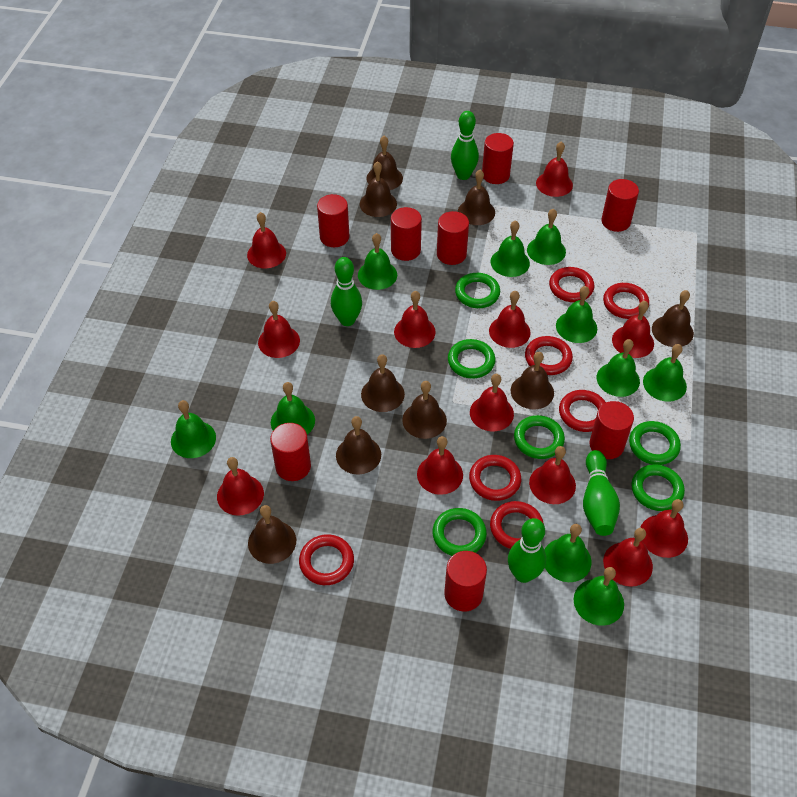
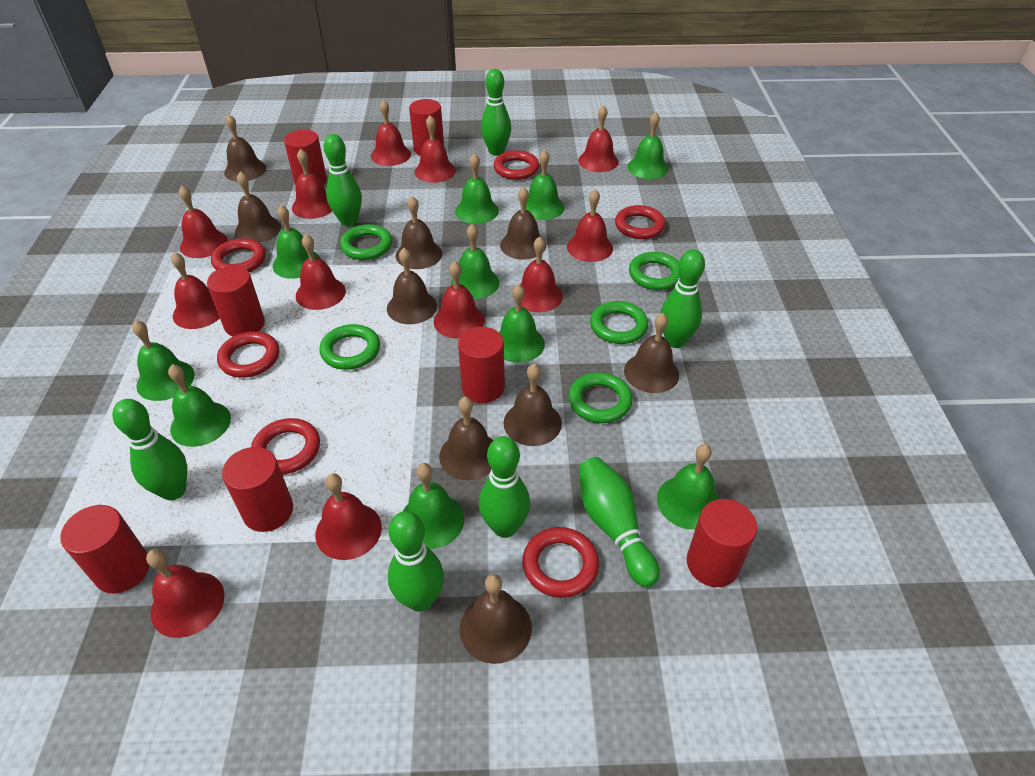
green bowling pin: [331,257,362,326] [451,111,479,180] [508,518,546,583] [583,450,620,536] = 4 -> [112,399,187,500] [323,134,362,226] [388,511,444,612] [479,436,530,538] [481,69,511,156] [579,457,660,587] [660,249,705,348] = 7
green ring: [433,508,487,556] [448,339,495,379] [455,273,500,308] [514,415,565,459] [629,421,681,465] [631,464,685,511] = 6 -> [319,324,380,370] [340,224,392,260] [568,372,633,423] [590,301,648,344] [629,252,679,290] = 5
red cylinder: [270,423,311,481] [317,194,349,247] [391,207,422,261] [437,211,469,265] [444,551,487,612] [482,133,514,184] [589,401,634,459] [601,179,639,232] = 8 -> [60,505,149,593] [207,266,265,337] [222,447,293,532] [284,130,327,185] [409,99,444,155] [458,327,505,403] [687,499,757,587] = 7
red ring: [299,534,354,585] [469,455,521,501] [490,501,544,549] [525,336,573,375] [549,267,594,302] [559,390,606,432] [603,283,649,319] = 7 -> [211,238,266,272] [217,331,279,378] [251,418,320,474] [494,150,540,180] [522,527,599,598] [615,205,666,239] = 6

